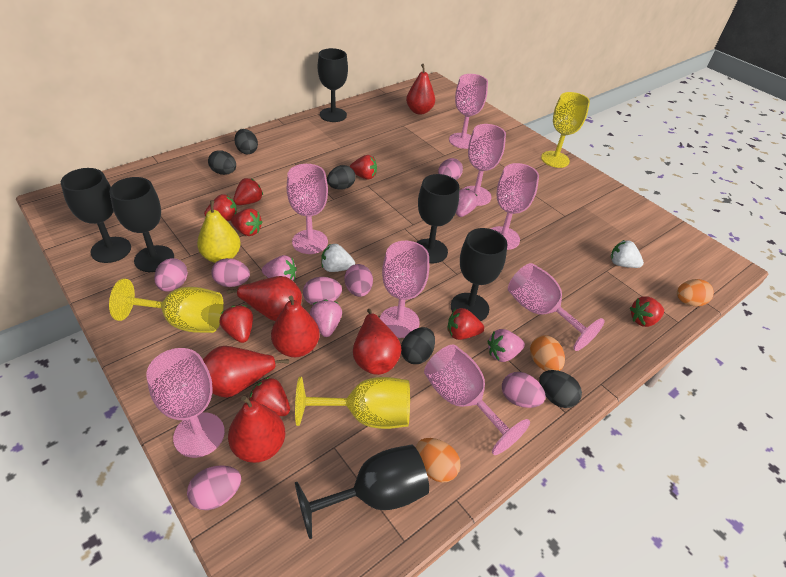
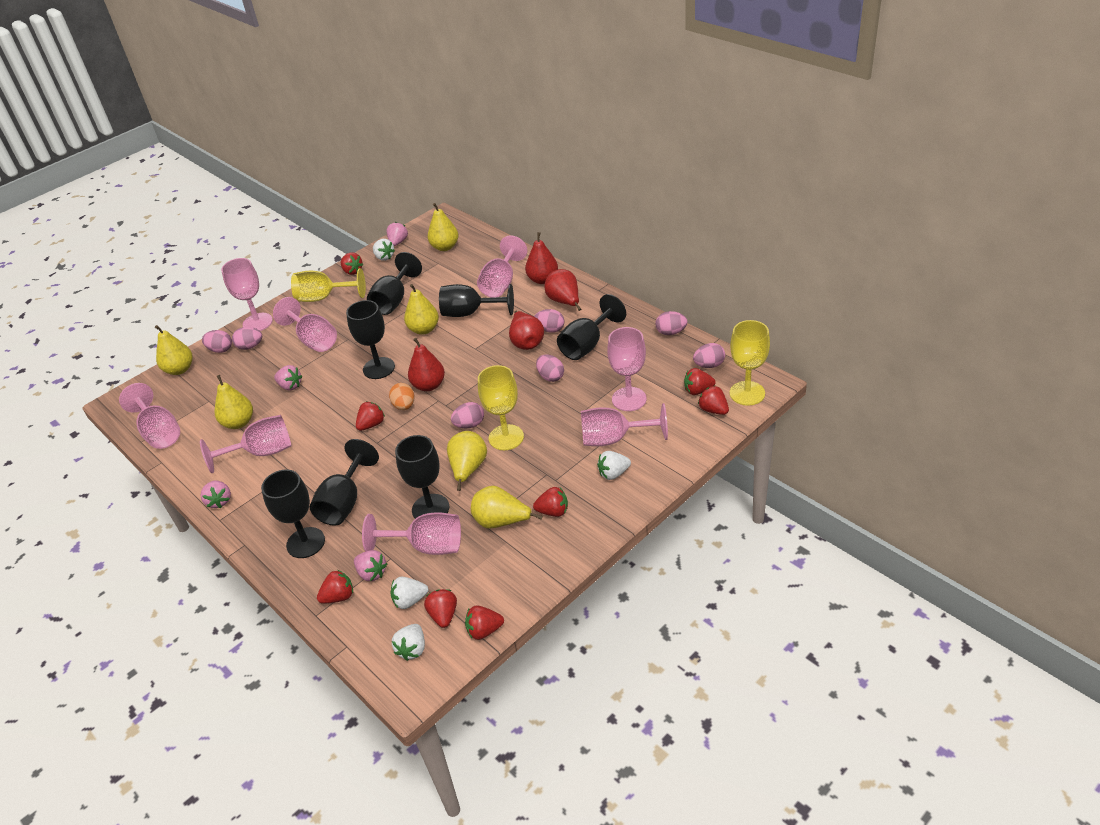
black egg: [208,150,236,175] [234,129,258,154] [327,165,356,190] [401,327,435,364] [539,370,582,408] = 5 -> none = 0
black goblet: [61,168,131,263] [109,177,174,272] [295,445,429,539] [318,48,348,122] [416,174,459,263] [451,228,508,321] = 6 -> [261,469,325,558] [310,439,379,526] [346,300,395,379] [367,252,422,315] [395,435,450,519] [439,284,514,317] [557,294,626,360] = 7
orange egg: [416,438,461,482] [530,335,565,371] [677,279,714,306] = 3 -> [389,383,414,410] = 1
red pear: [203,346,289,398] [227,276,302,321] [228,396,285,463] [271,296,320,357] [353,309,401,375] [406,64,435,115] = 6 -> [408,338,445,391] [509,311,544,350] [525,232,558,284] [544,269,581,311] = 4
white strawberry: [321,244,355,272] [611,240,644,268] = 2 -> [373,239,395,261] [391,577,428,609] [392,624,425,661] [597,451,631,480] = 4
yellow pear: [197,200,241,263] = 1 -> [155,325,193,375] [215,375,253,429] [404,284,439,335] [428,203,458,251] [447,431,487,491] [471,486,543,529] = 6

